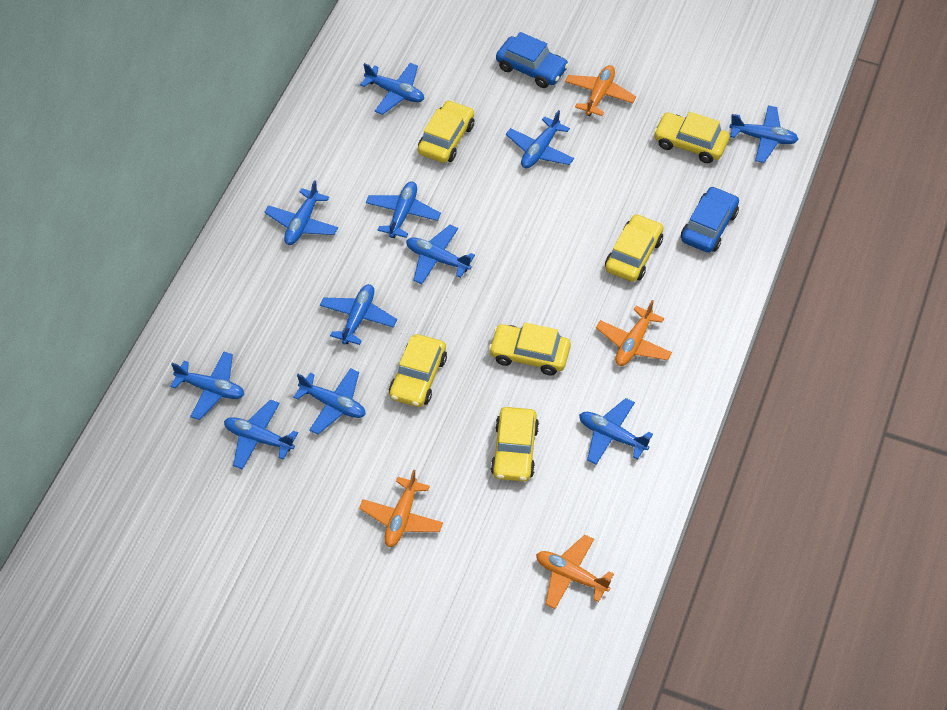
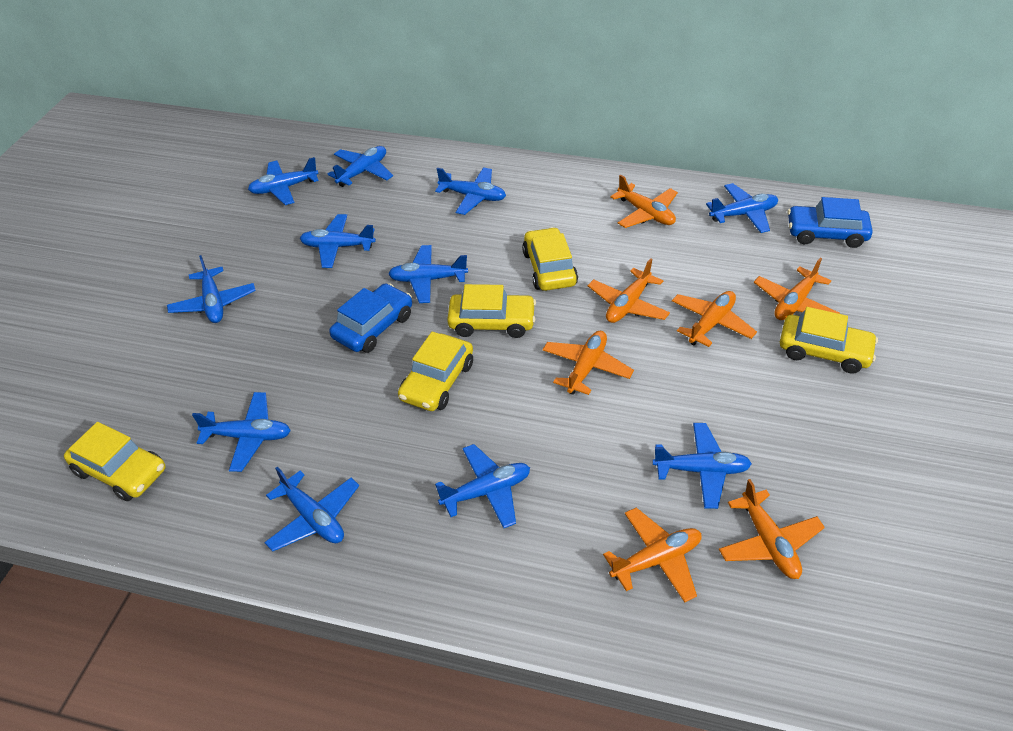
orange plane: [359,469,443,547] [536,535,614,609] [565,65,636,116] [596,300,672,366] = 4 -> [543,331,634,395] [588,258,670,323] [603,508,702,603] [610,174,678,228] [672,291,757,347] [719,479,825,579] [754,258,840,320] = 7
yellow car: [389,334,447,407] [418,100,474,163] [489,322,571,375] [491,407,539,482] [605,214,663,282] [654,112,730,163] = 6 -> [64,422,165,501] [398,332,473,411] [447,284,536,338] [522,227,578,291] [780,307,878,374] = 5

